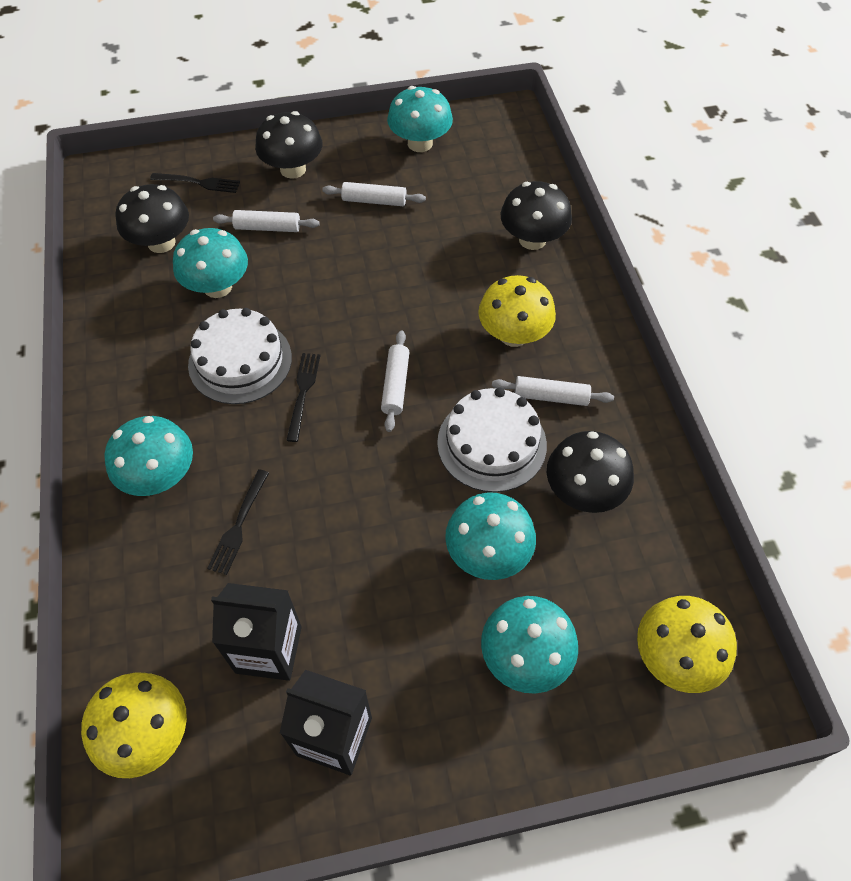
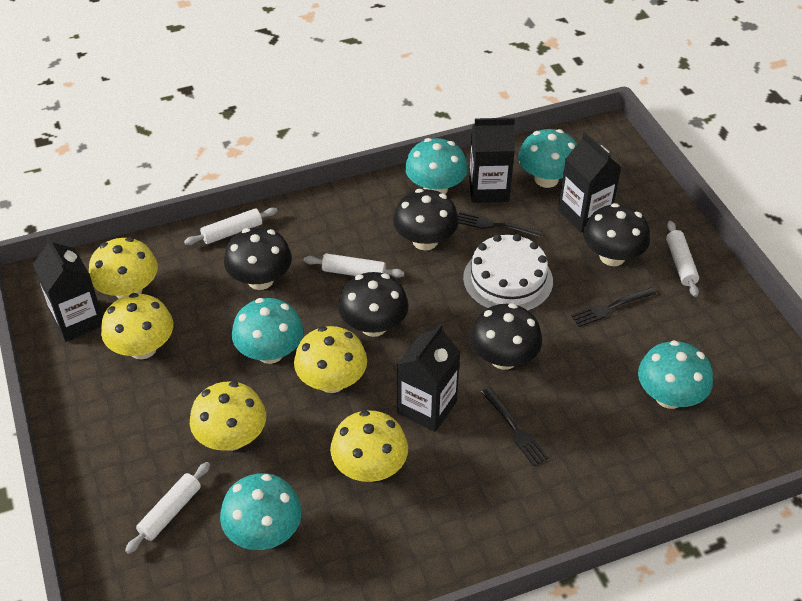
black carton: [211,583,302,681] [280,670,372,775] = 2 -> [33,236,103,342] [397,323,460,432] [469,118,515,203] [558,132,622,233] = 4
black mushroom: [115,184,189,253] [255,111,322,179] [501,181,572,250] [547,431,634,513] = 4 -> [224,227,292,290] [338,272,409,337] [393,189,459,251] [470,303,542,370] [583,203,650,266] = 5
white cake: [188,308,292,404] [437,388,547,492] = 2 -> [463,234,553,311] = 1
yellow mushroom: [81,672,187,778] [478,275,556,347] [637,596,737,693] = 3 -> [89,237,158,298] [101,293,173,359] [190,381,266,451] [294,326,367,393] [330,410,408,482] = 5

